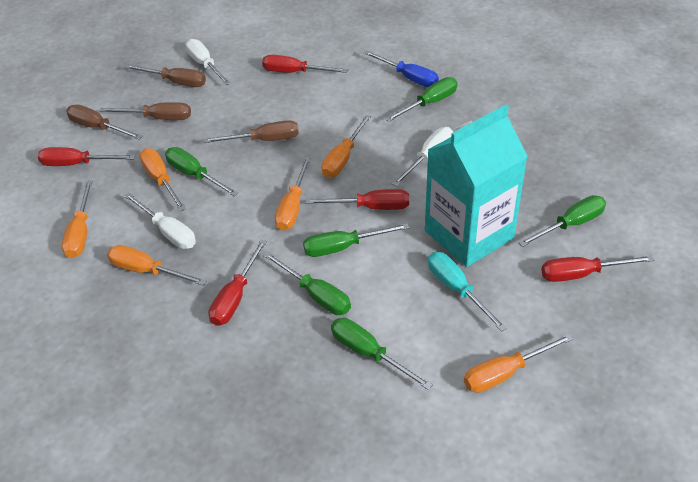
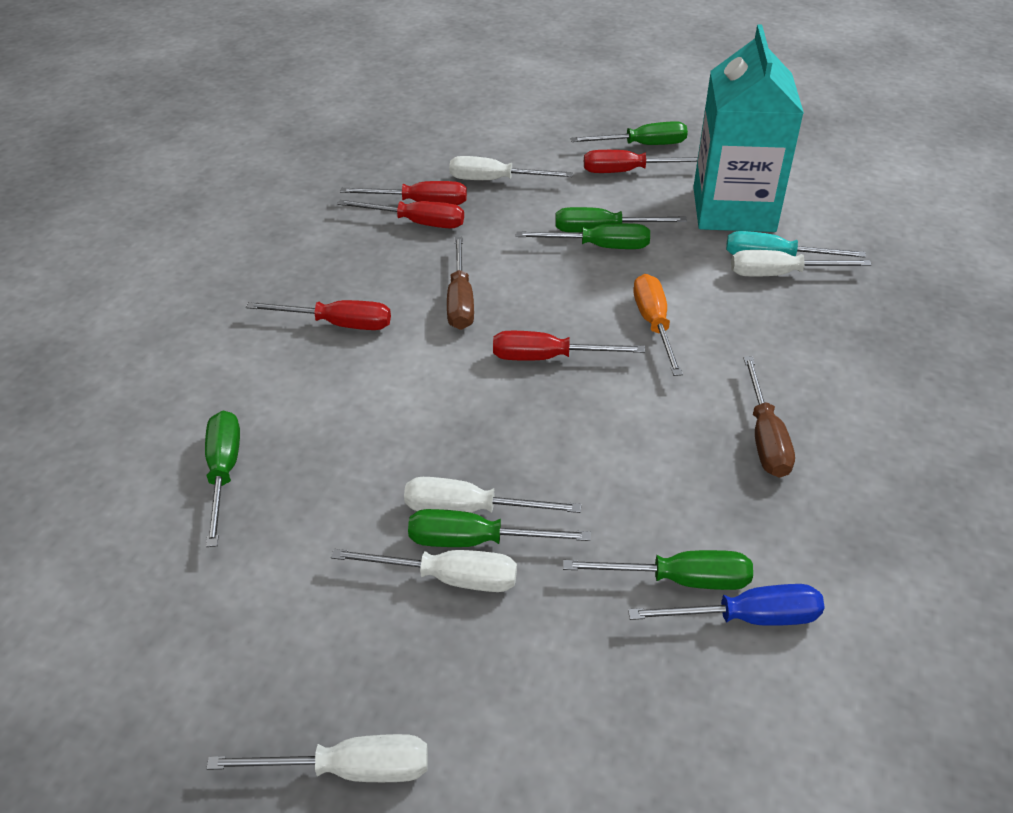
brown screwdriver: [66,105,143,139] [100,102,191,120] [125,65,206,87] [203,120,299,143] = 4 -> [447,237,474,330] [743,356,795,478] = 2
orange screwdriver: [62,180,93,258] [107,245,207,286] [139,148,186,211] [275,157,311,231] [322,115,371,178] [464,334,573,393] = 6 -> [633,274,683,376] = 1
white screwdriver: [124,193,196,249] [185,39,231,85] [392,127,453,187] = 3 -> [206,734,428,782] [331,549,517,592] [404,477,581,513] [449,156,573,180] [731,250,872,277] = 5

